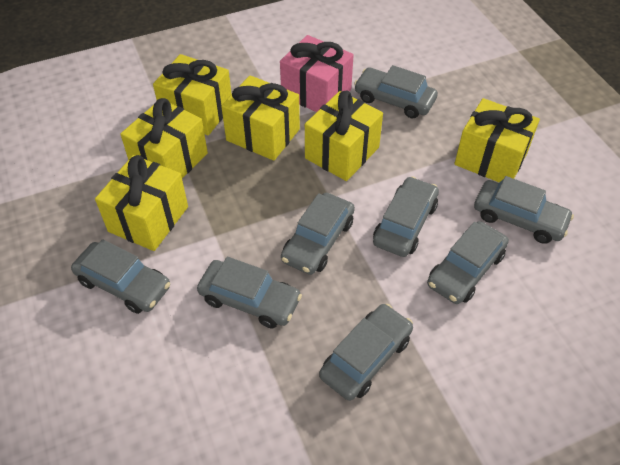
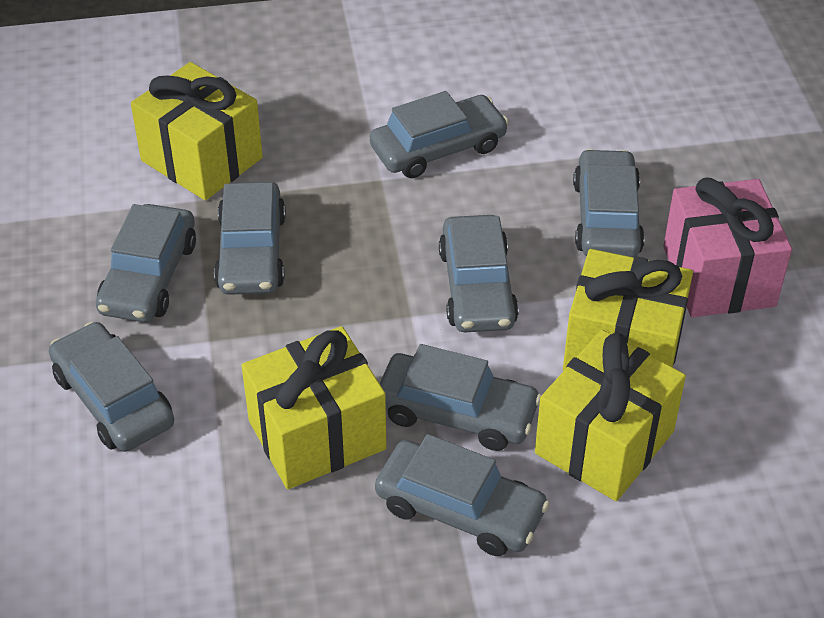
yellow gift: [95,155,188,251] [120,98,208,178] [153,54,232,135] [221,75,300,161] [305,91,383,181] [454,98,540,182] = 6 -> [131,62,263,201] [241,326,387,489] [535,330,686,501] [563,249,693,371] = 4

